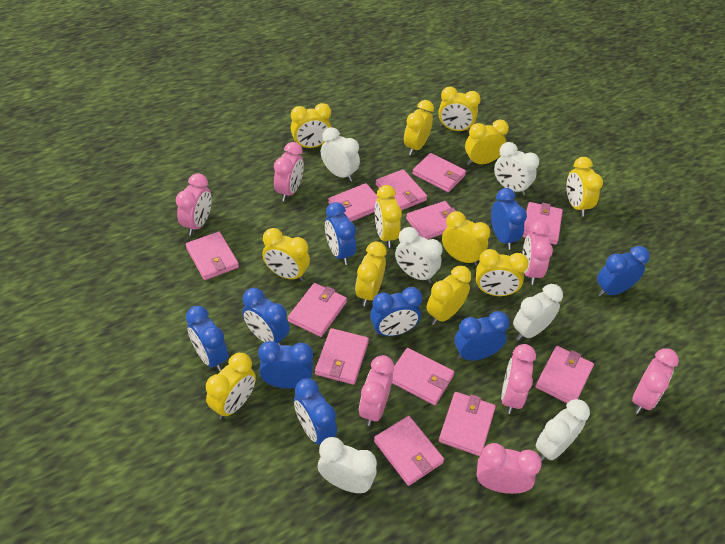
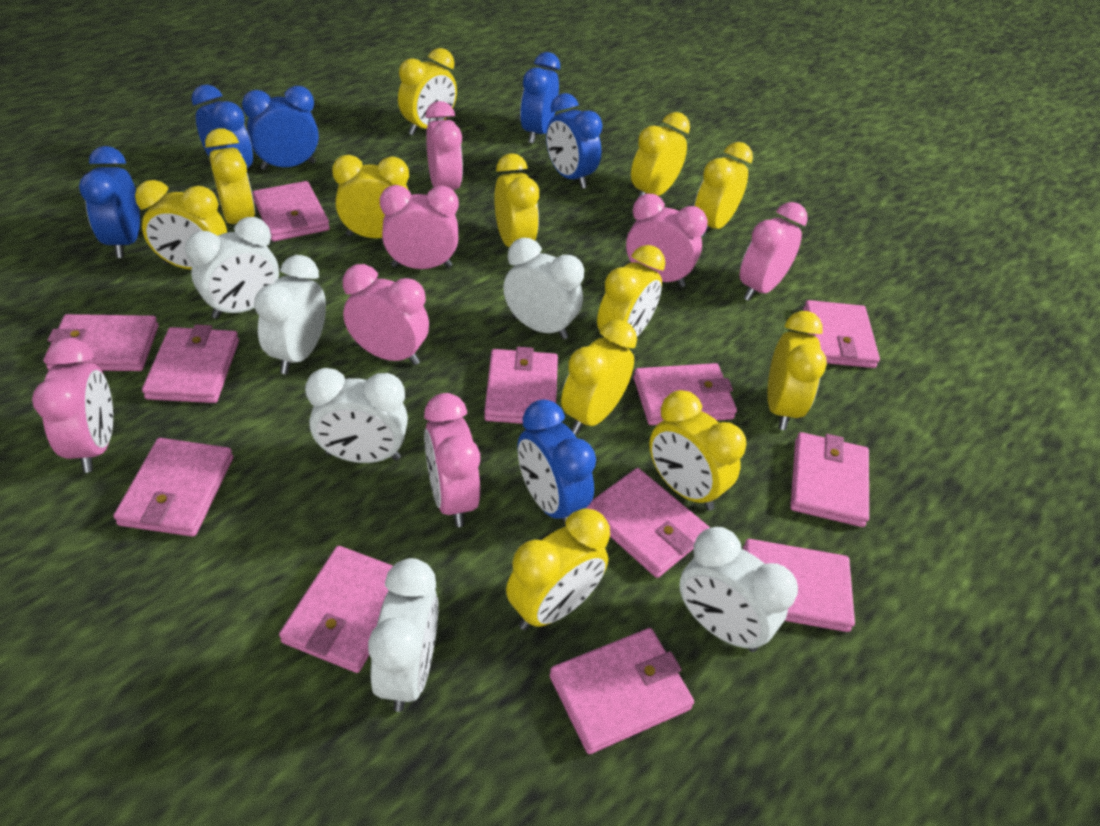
blue clock: [186,306,228,372] [242,288,290,346] [258,341,313,389] [294,378,337,445] [325,202,356,265] [370,287,422,336] [454,311,510,361] [491,188,527,250] [597,246,650,297] = 9 -> [79,146,140,258] [192,84,253,168] [242,86,319,170] [518,399,596,527] [520,52,560,144] [546,93,602,189] = 6

